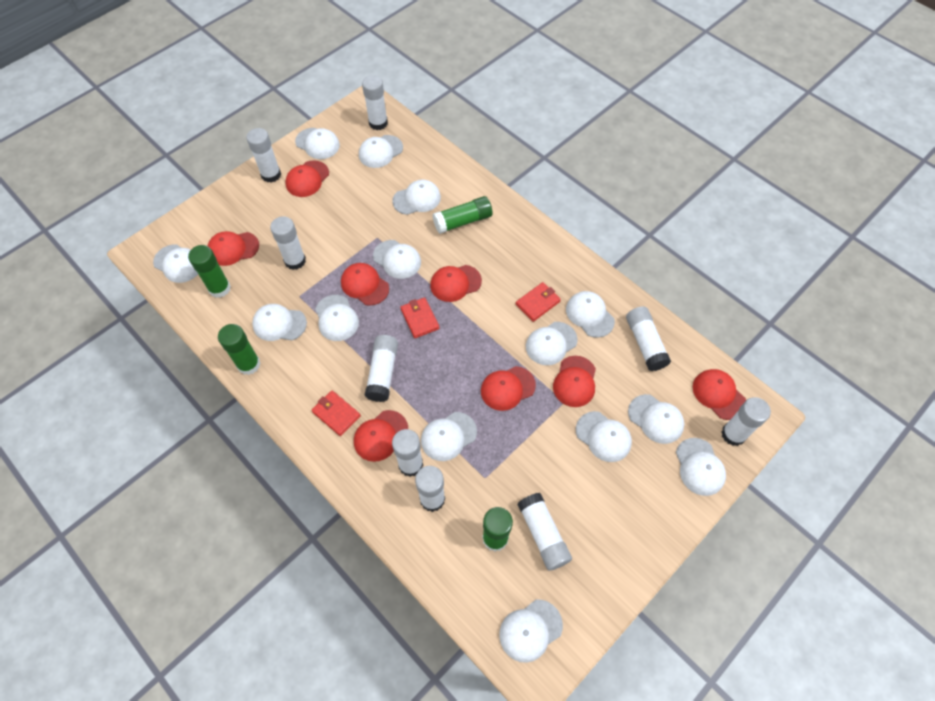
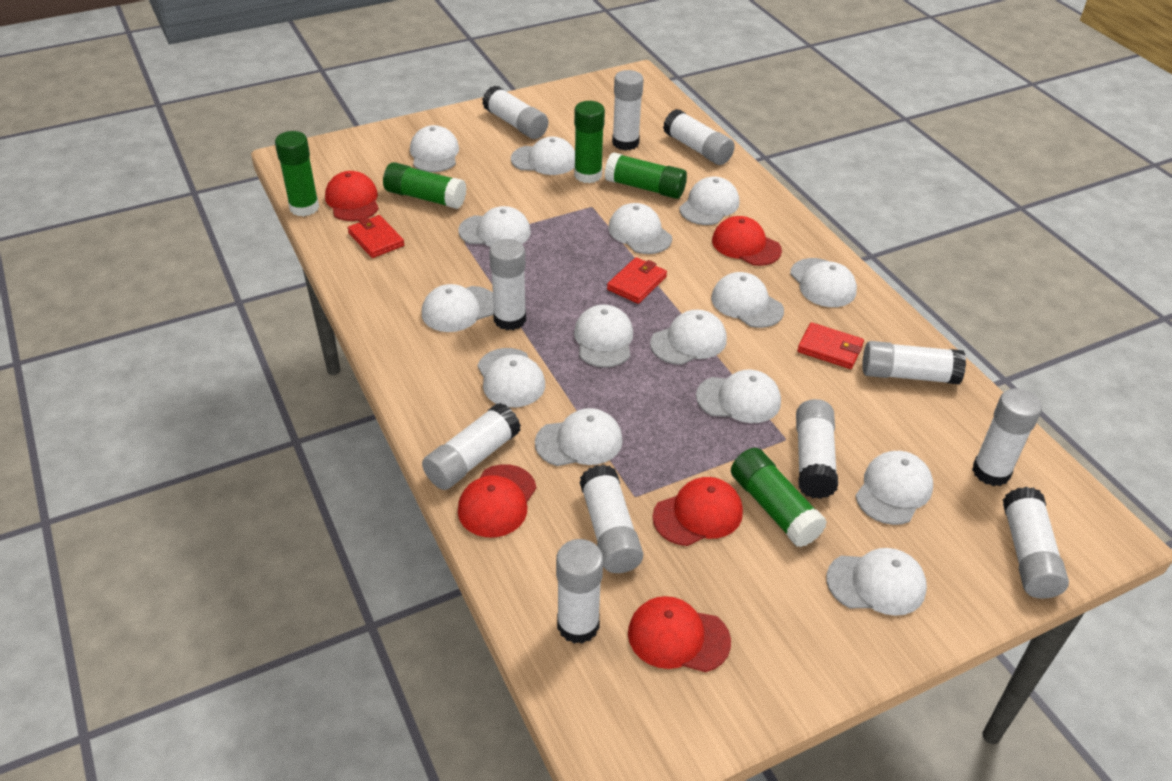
green glue stick: [188,245,231,298] [218,324,261,375] [433,196,492,234] [482,507,513,552] = 4 -> [275,131,319,217] [383,162,467,209] [574,101,605,183] [605,152,687,199] [731,448,827,547] = 5
red cap: [208,231,259,266] [285,160,329,197] [341,263,389,306] [354,410,408,462] [430,265,482,302] [481,366,536,411] [553,356,596,407] [693,369,746,420] = 8 -> [325,171,379,221] [458,464,536,537] [628,596,731,672] [652,477,743,546] [712,216,782,266] = 5
white cap: [153,244,198,283] [252,304,307,341] [295,128,340,159] [315,295,359,341] [359,135,403,168] [373,240,421,279] [392,180,441,215] [421,412,477,461] [499,600,563,663] [526,322,577,365] [566,291,615,338] [576,411,632,462] [628,394,684,444] [676,438,726,496] = 14 -> [410,125,459,172] [422,284,494,332] [458,206,531,247] [477,348,545,407] [511,136,575,175] [535,408,623,466] [574,304,633,368] [608,203,672,254] [650,310,727,365] [679,176,739,225] [696,370,781,423] [711,272,784,328] [790,258,857,307] [826,548,927,616] [856,451,933,525] = 15
white glue stick: [246,128,281,183] [270,216,306,270] [362,75,388,130] [365,335,398,402] [392,429,423,477] [415,466,445,512] [517,493,572,571] [626,306,671,371] [721,397,771,446] = 9 -> [422,403,521,490] [482,85,548,139] [489,239,526,330] [556,539,603,644] [579,465,643,573] [612,70,644,151] [663,109,735,165] [796,399,838,499] [862,341,966,384] [972,388,1042,486] [1003,487,1069,599] = 11

